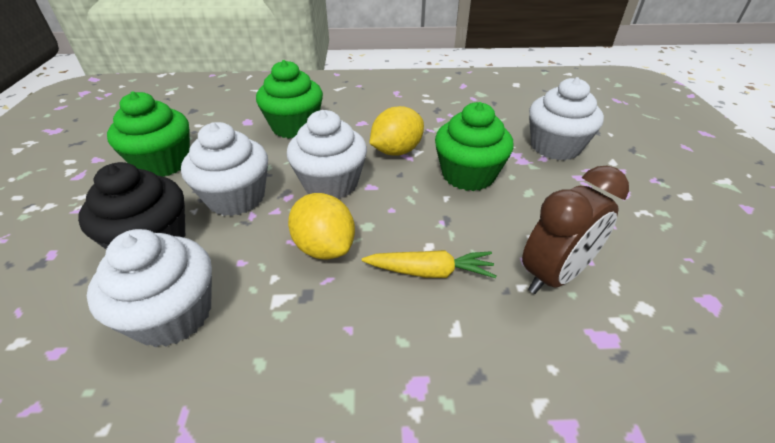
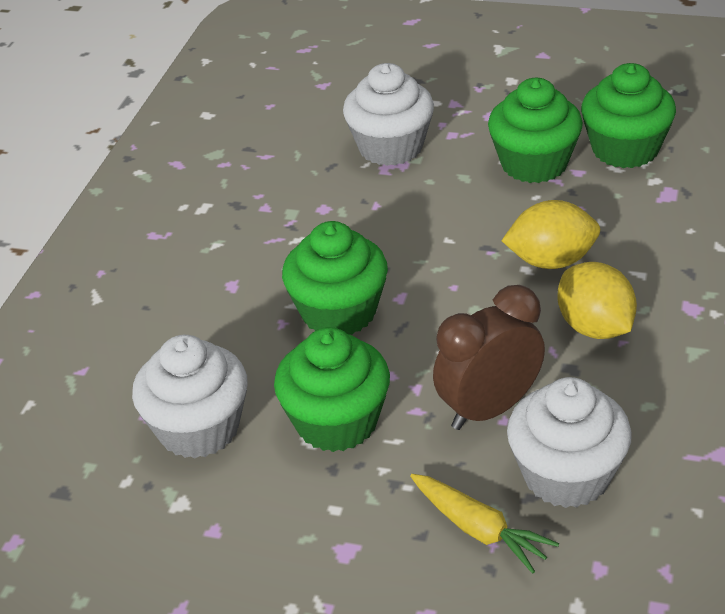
black cupcake: [78,162,185,249] = 1 -> none = 0
green cupcake: [107,91,190,177] [256,60,323,139] [435,102,513,191] = 3 -> [274,327,390,452] [282,221,388,335] [488,78,583,183] [581,63,676,168] = 4
white cupcake: [87,229,212,347] [181,122,268,216] [287,110,367,199] [529,77,604,160] = 4 -> [132,335,248,459] [343,63,434,166] [507,377,632,508] = 3

